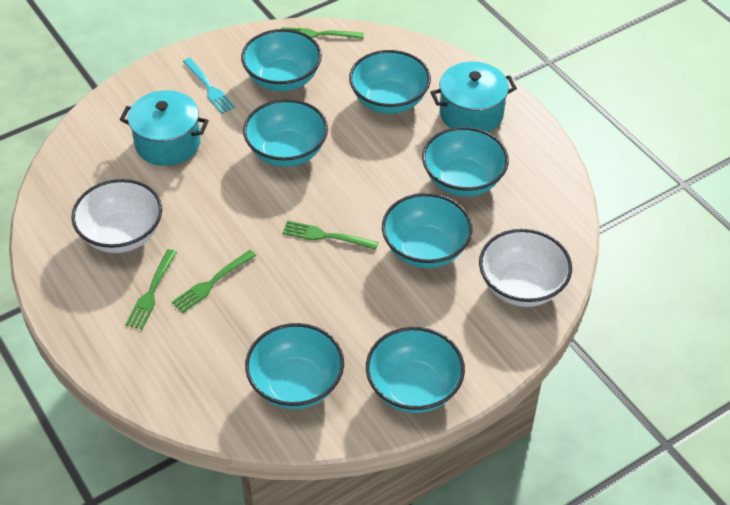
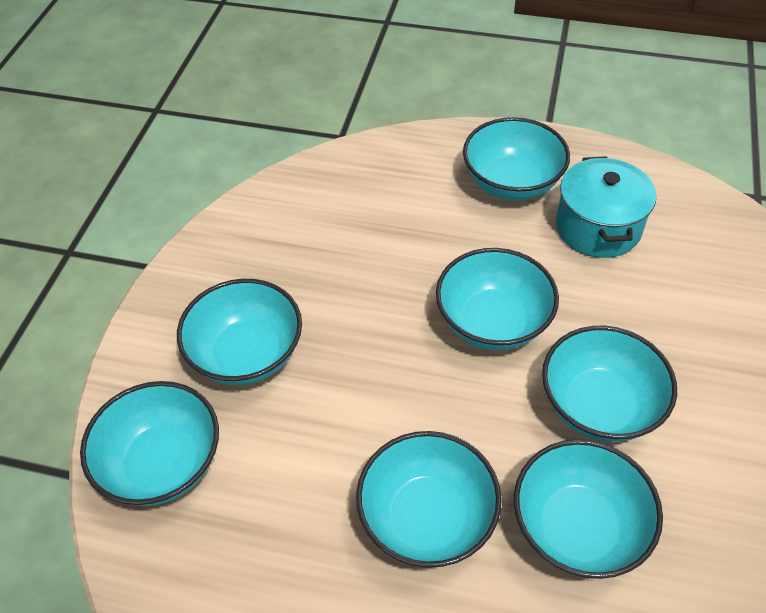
green fork: [125,249,177,329] [171,250,256,313] [281,27,364,39] [282,220,378,250] = 4 -> none = 0
turquoise fork: [183,58,235,114] = 1 -> none = 0
turquoise pot: [120,90,209,166] [431,62,517,132] = 2 -> [556,156,656,258] = 1
white bowl: [71,179,162,253] [479,229,572,307] = 2 -> none = 0

